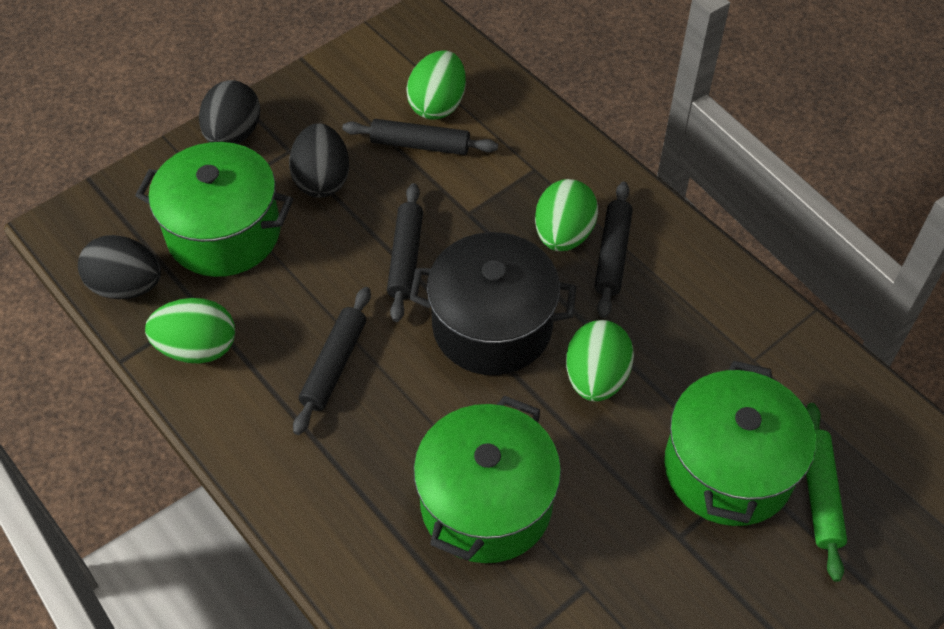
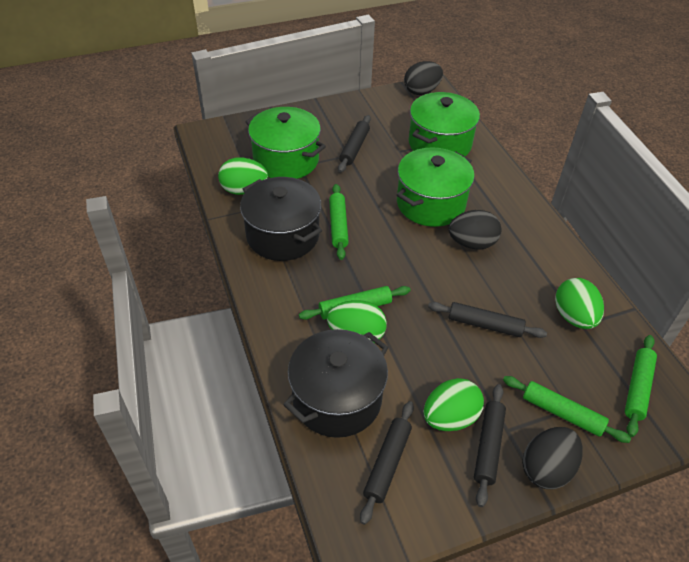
black pot: [410,232,576,375] = 1 -> [240,177,322,261] [283,329,389,438] = 2
green rolling pin: [806,403,847,582] = 1 -> [299,286,411,320] [329,184,349,260] [503,376,631,443] [625,335,657,437] = 4

